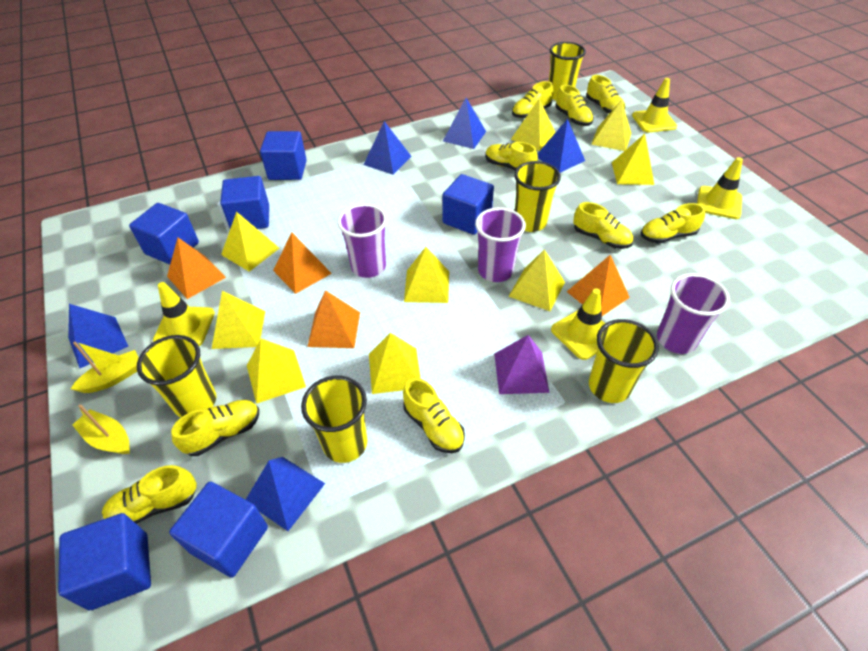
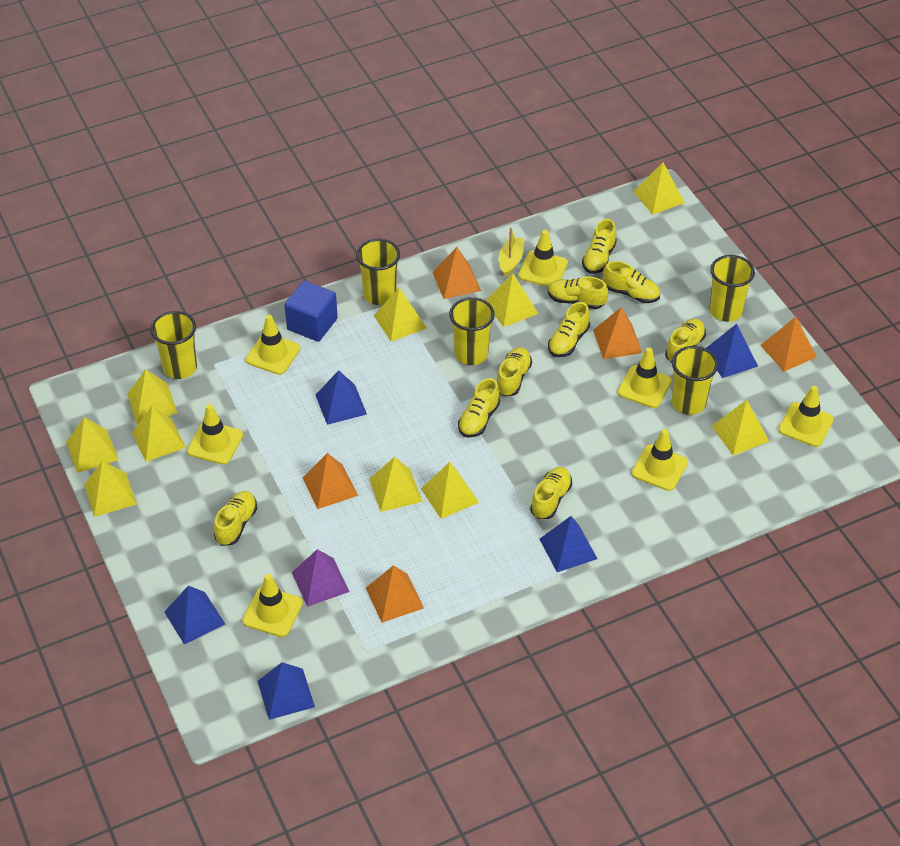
blue cube: [58,513,151,611] [129,203,199,264] [169,481,268,578] [220,176,269,229] [260,131,307,180] [443,174,494,235] = 6 -> [285,281,338,342] = 1
orange pyramid: [167,238,226,299] [273,232,332,294] [307,290,360,348] [567,255,630,316] = 4 -> [303,453,358,509] [366,565,424,623] [432,247,481,299] [593,307,642,359] [760,317,817,371] = 5
purple cup: [337,204,387,278] [475,207,526,282] [657,273,730,354] = 3 -> none = 0
yellow boat: [71,341,139,393] [72,405,130,454] = 2 -> [499,228,525,277] = 1
yellow pyramid: [212,291,265,349] [221,211,279,272] [247,339,306,404] [369,333,421,394] [404,247,449,303] [508,249,565,311] [511,98,556,151] [591,100,631,151] [612,134,654,185] = 9 -> [66,417,119,473] [84,461,137,517] [127,369,177,424] [132,406,186,462] [369,457,423,512] [374,288,427,341] [421,462,479,519] [486,273,538,327] [633,163,685,215] [712,400,769,455] = 10
yellow traffic cone: [153,282,215,346] [551,288,605,360] [632,78,677,132] [697,157,743,219] = 4 -> [187,404,243,465] [242,574,303,637] [245,315,300,375] [518,230,568,287] [617,348,672,408] [631,429,688,491] [778,386,834,447] = 7

